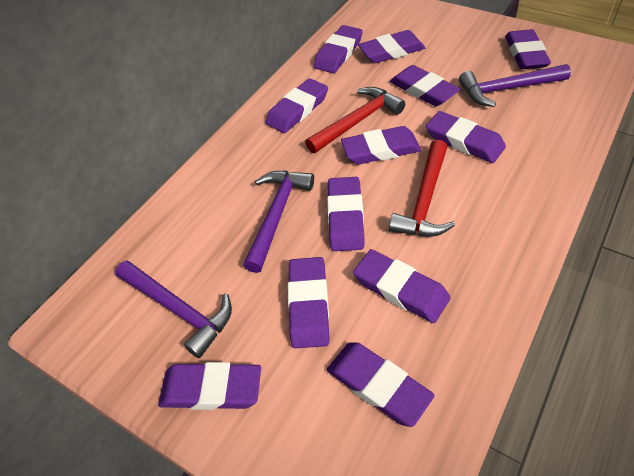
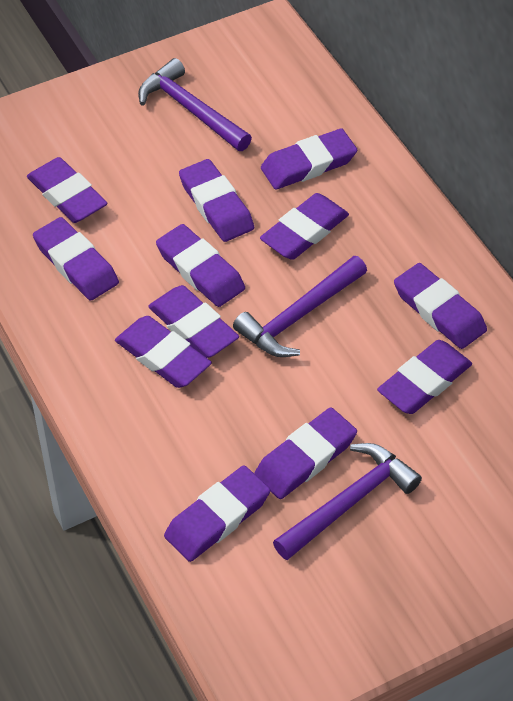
red hammer: [305,87,405,153] [389,140,455,237] = 2 -> none = 0

